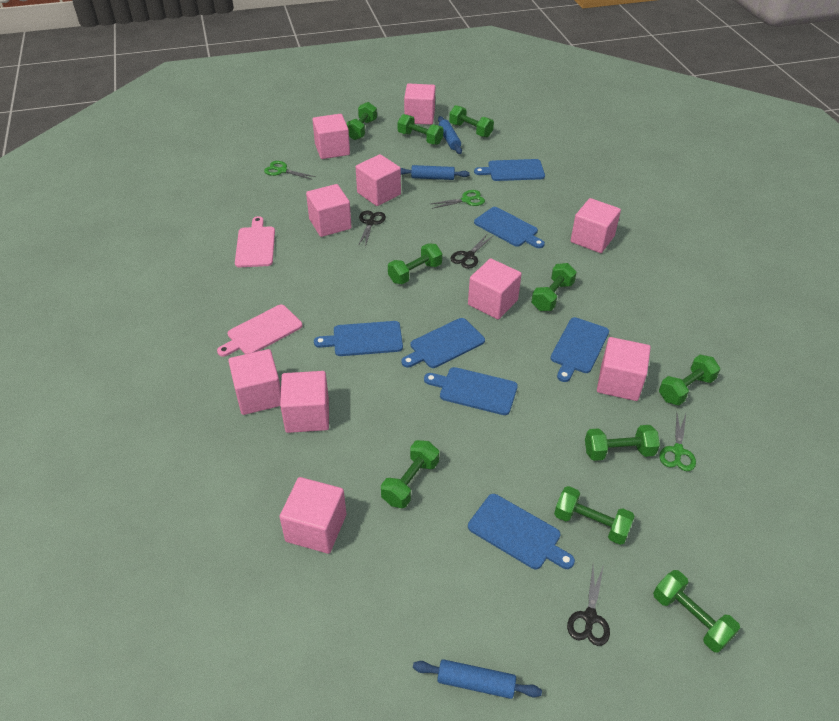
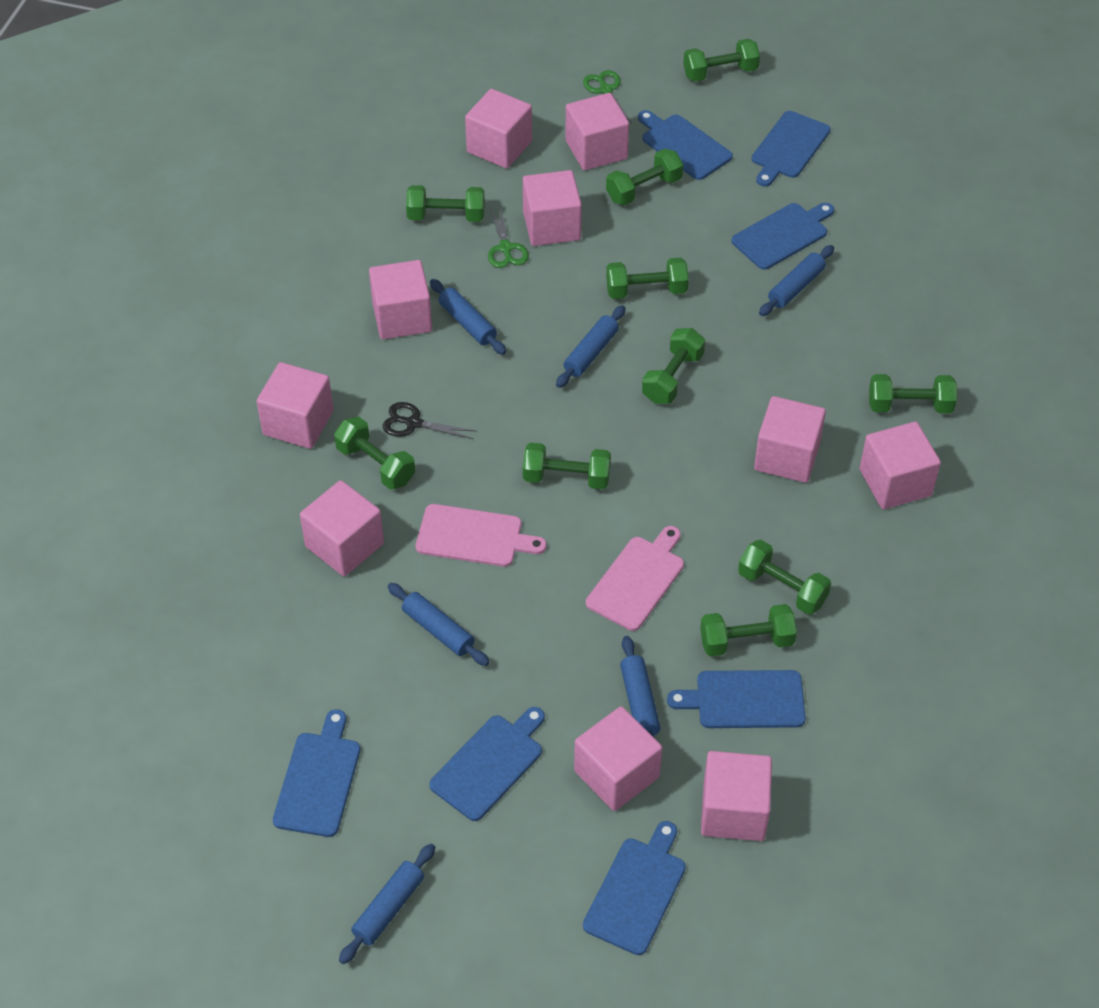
black scissors: [358,210,386,247] [450,233,494,269] [567,566,610,646] = 3 -> [383,402,477,439] = 1
blue rolling pin: [401,165,470,180] [413,659,542,699] [438,116,462,154] = 3 -> [339,844,435,964] [388,583,489,666] [430,279,506,355] [556,305,625,388] [620,636,660,737] [759,245,834,316] = 6
green scissors: [264,161,316,180] [431,190,485,209] [659,414,696,471] = 3 -> [488,206,529,268] [583,70,632,123] = 2

